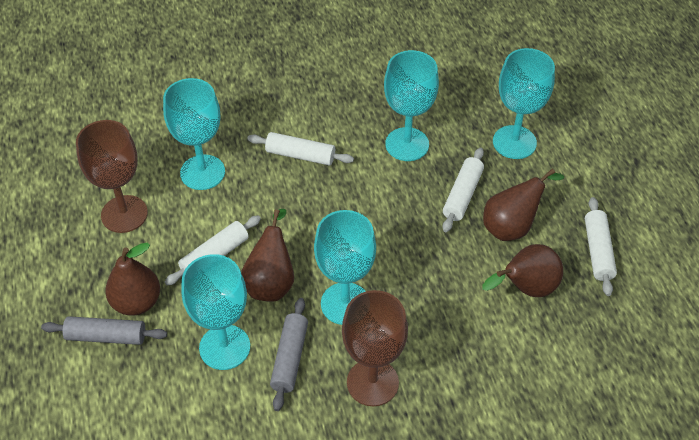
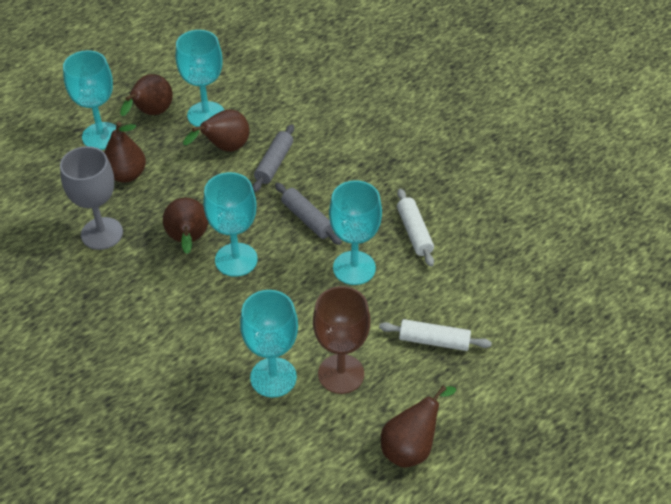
brown goblet: [76,120,148,233] [342,290,408,406] = 2 -> [313,286,370,394] = 1
brown pear: [105,243,160,315] [241,209,294,302] [482,244,563,297] [483,169,564,241] = 4 -> [104,122,146,183] [120,74,173,116] [163,197,208,254] [183,109,250,152] [381,385,456,468] = 5
grey goblet: none = 0 -> [60,146,123,250] = 1
white rolling pin: [165,215,261,286] [247,132,354,166] [442,148,484,232] [585,197,617,296] = 4 -> [379,319,492,351] [397,188,434,267] = 2

